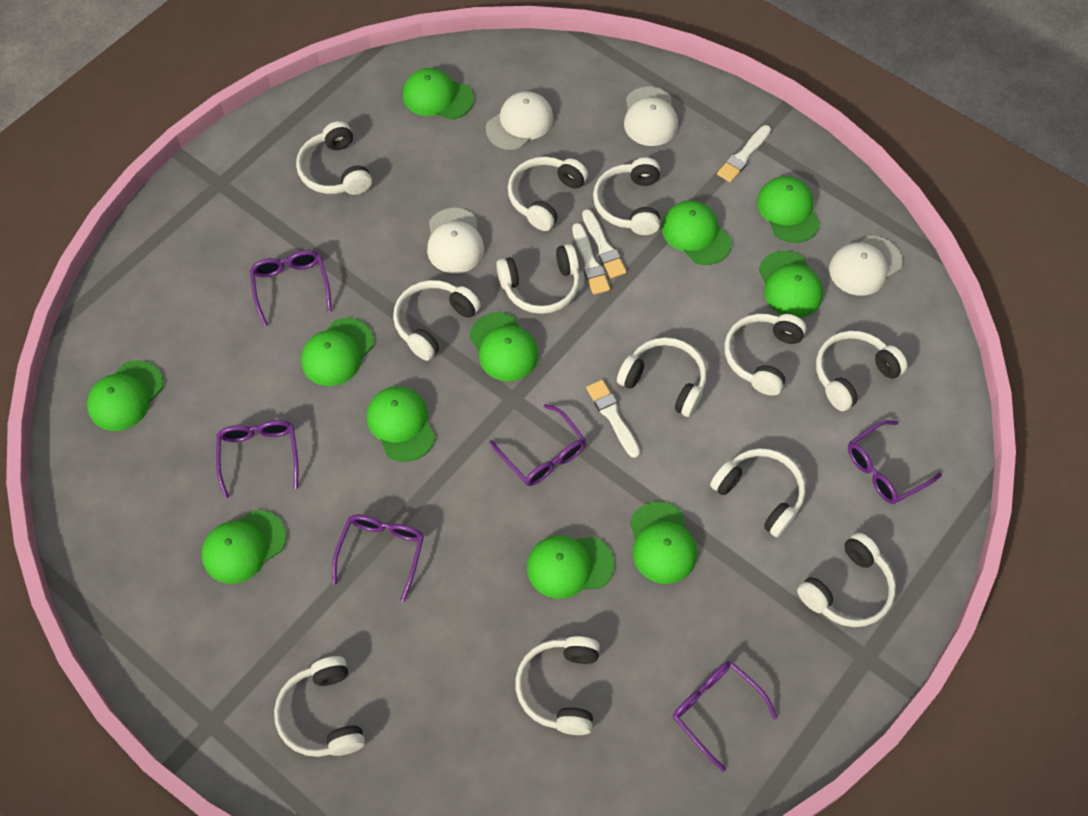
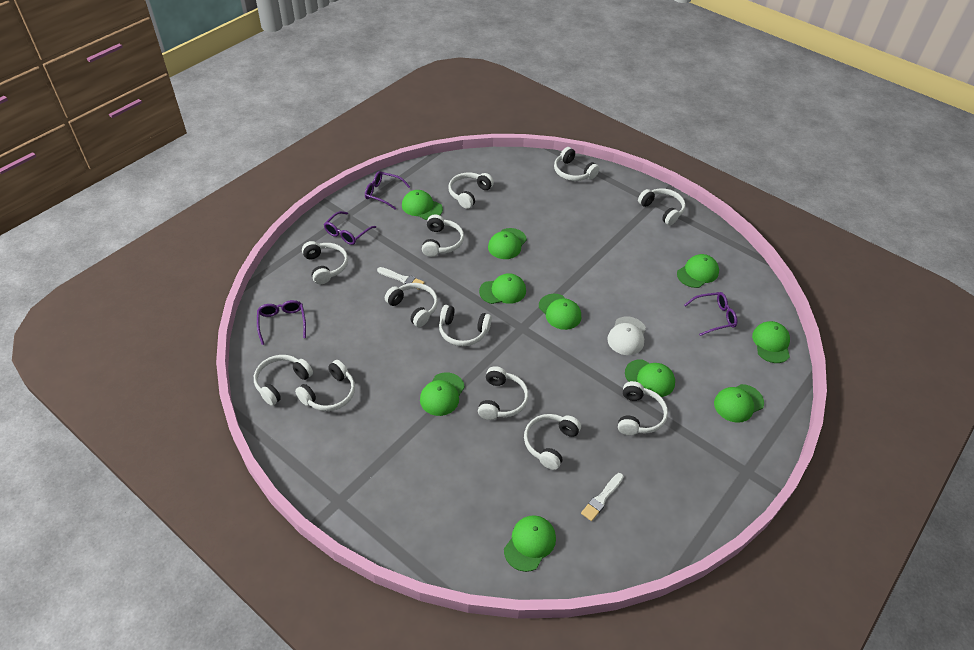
green cap: [87,360,163,431] [201,510,286,584] [301,318,374,386] [367,386,435,462] [403,68,474,120] [469,312,539,381] [527,536,614,599] [630,501,697,584] [662,201,732,265] [757,176,820,243] [759,251,823,318] = 11 -> [402,190,443,220] [420,372,465,416] [479,273,526,304] [488,228,527,259] [504,515,556,572] [539,294,581,330] [625,359,675,397] [677,254,719,288] [714,384,764,423] [752,321,790,363] = 10
purple glasses: [216,420,298,499] [250,250,332,327] [332,515,424,602] [490,404,586,486] [673,661,777,772] [848,420,942,504] = 6 -> [257,300,306,345] [324,211,376,245] [365,171,410,210] [684,292,737,336] = 4
white brush: [572,223,610,295] [582,209,627,278] [586,380,640,458] [717,125,771,183] = 4 -> [377,267,425,290] [581,473,624,521] = 2
white cap: [427,208,484,273] [486,91,554,150] [624,86,678,146] [829,236,903,296] = 4 -> [607,316,646,355] = 1

